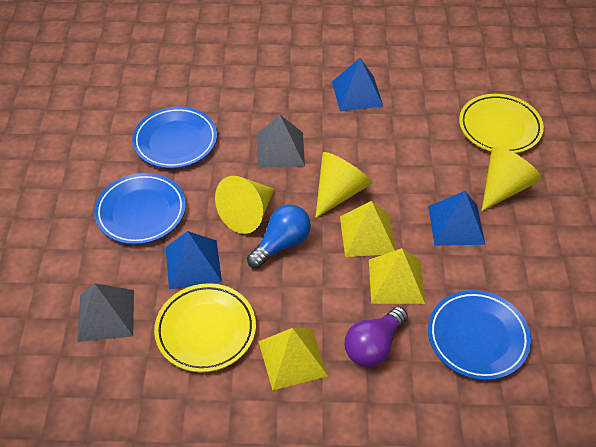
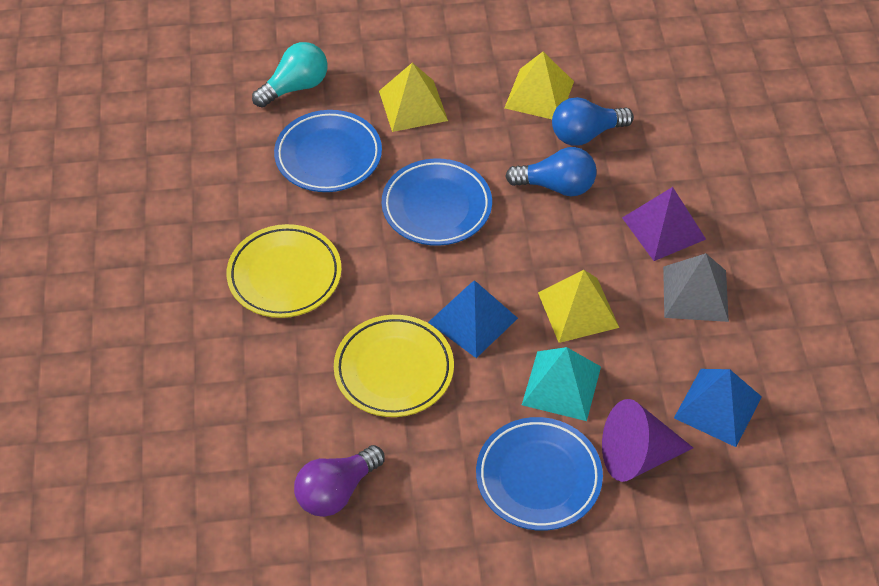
blue light bulb: [247,204,311,268] = 1 -> [505,147,596,196] [552,97,634,146] = 2
blue pyramid: [166,231,222,290] [332,58,383,111] [428,191,485,246] = 3 -> [428,280,518,358] [674,369,762,447] = 2
grey pyramid: [77,283,134,342] [257,115,305,168] = 2 -> [663,253,729,322] = 1
purple cone: none = 0 -> [602,399,693,482] = 1
purple pyramid: none = 0 -> [622,187,706,261] = 1
turquoise light bulb: none = 0 -> [252,42,327,108] = 1
turquoise pyramid: none = 0 -> [522,347,601,421] = 1
yellow cone: [215,176,274,234] [315,152,372,218] [482,146,542,211] = 3 -> none = 0

